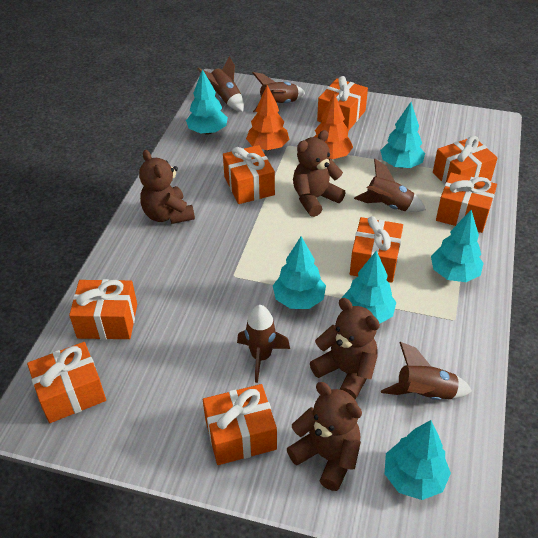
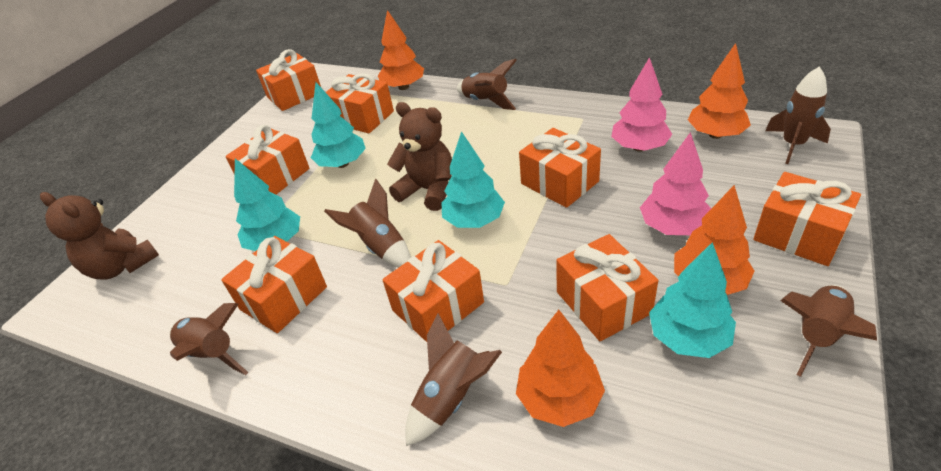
brown rocket: [197,56,244,112] [237,305,290,383] [253,72,305,112] [354,159,426,212] [381,342,472,400] = 5 -> [170,303,249,375] [324,179,411,268] [405,314,502,446] [457,59,517,110] [765,66,831,164] [780,285,877,377] = 6
brown teddy bear: [139,150,195,224] [287,382,362,491] [293,130,346,217] [310,298,380,399] = 4 -> [40,192,159,280] [387,102,452,211] = 2
orange tree: [246,85,289,151] [314,93,353,159] = 2 -> [378,10,424,90] [516,310,605,427] [674,185,755,295] [688,43,751,139] = 4
pink tree: none = 0 -> [611,57,672,152] [640,132,711,235] = 2
turquoise tree: [186,69,228,135] [273,236,326,309] [342,251,396,324] [380,102,425,168] [385,420,451,500] [431,210,484,282] = 6 -> [234,158,300,251] [311,82,366,168] [442,131,505,228] [649,242,736,358] = 4

